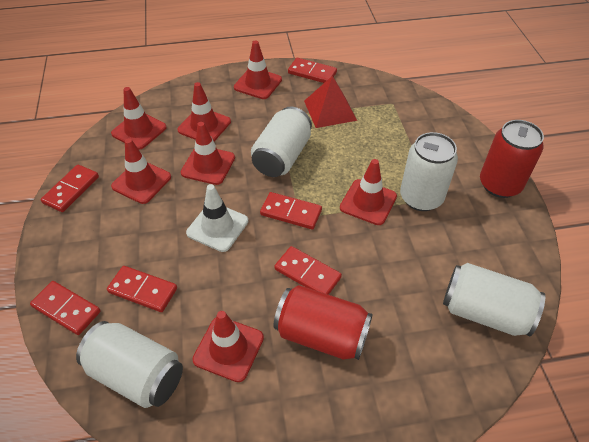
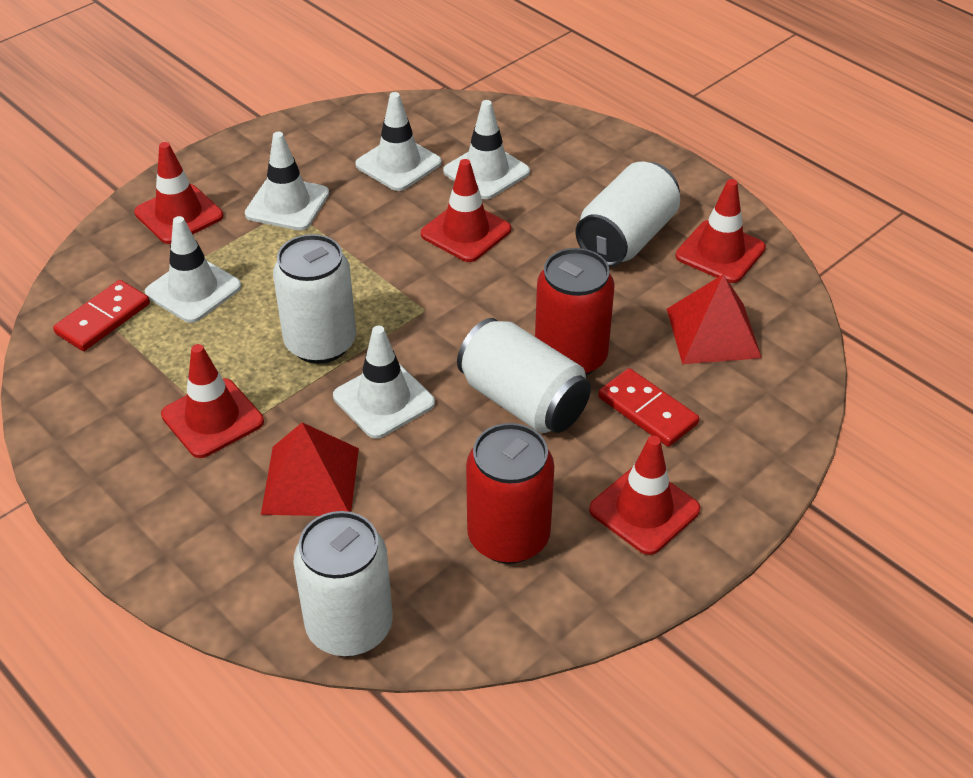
red domino: [30,281,100,335] [41,164,99,212] [107,266,177,312] [260,192,322,230] [274,246,342,295] [288,58,337,83] = 6 -> [53,280,150,351] [598,368,699,447] = 2
red pyramid: [304,76,357,128] = 1 -> [261,422,359,516] [667,274,762,364] = 2
red traffic cone: [111,87,167,149] [111,138,171,204] [178,82,231,141] [181,122,235,185] [192,311,264,382] [234,40,282,99] [340,159,397,225] = 7 -> [134,142,223,244] [161,344,264,458] [421,159,511,262] [589,436,700,555] [675,179,766,283] = 5
white traffic cone: [186,184,248,252] = 1 -> [145,216,241,323] [245,132,329,230] [333,326,435,439] [355,92,442,191] [443,100,530,199] = 5

